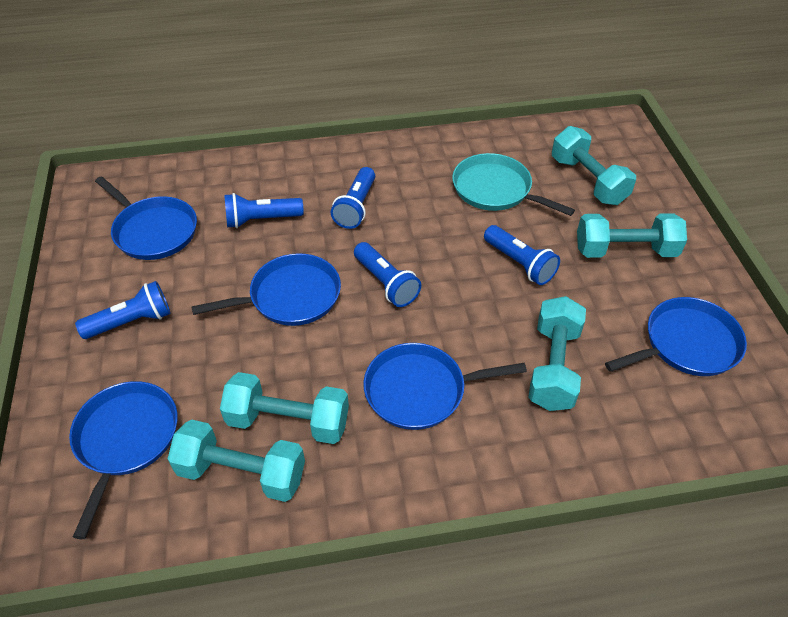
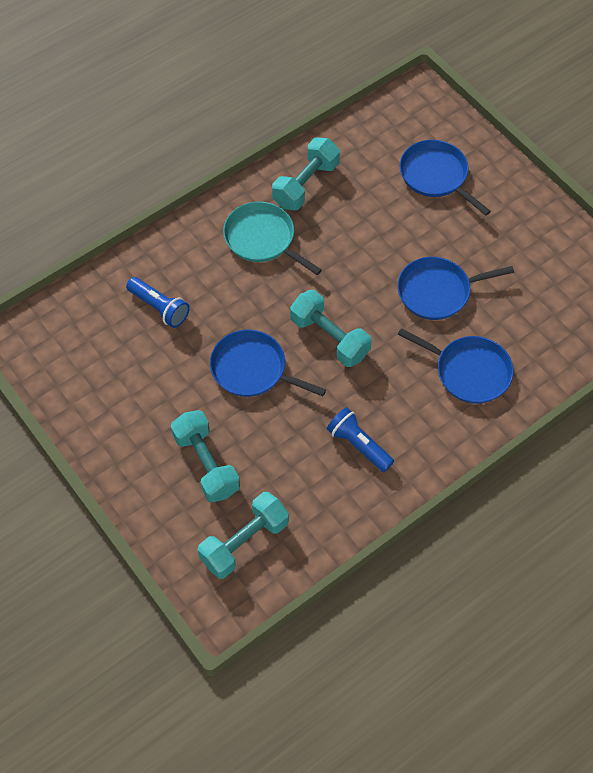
blue flashlight: [75,281,171,339] [224,193,304,228] [330,167,375,229] [354,242,421,307] [484,225,560,285] = 5 -> [126,277,190,328] [327,407,394,472] = 2
blue pan: [69,381,178,539] [95,176,197,260] [191,253,341,326] [363,343,527,430] [605,297,747,376] = 5 -> [210,330,326,397] [397,257,514,320] [398,328,514,404] [399,140,491,216] = 4
turquoise dumbbell: [168,419,305,502] [220,372,349,444] [528,296,586,411] [552,126,636,205] [577,213,687,258] = 5 -> [171,410,240,502] [197,492,289,579] [272,137,340,210] [290,290,372,367] = 4

